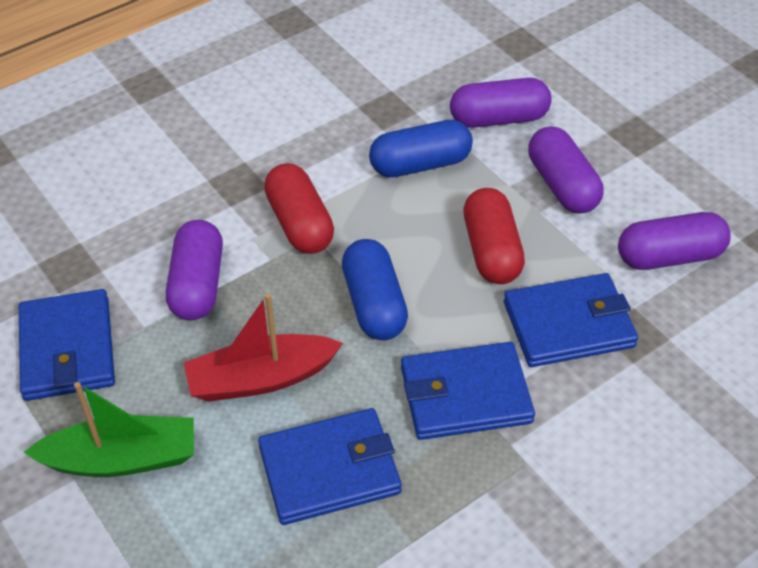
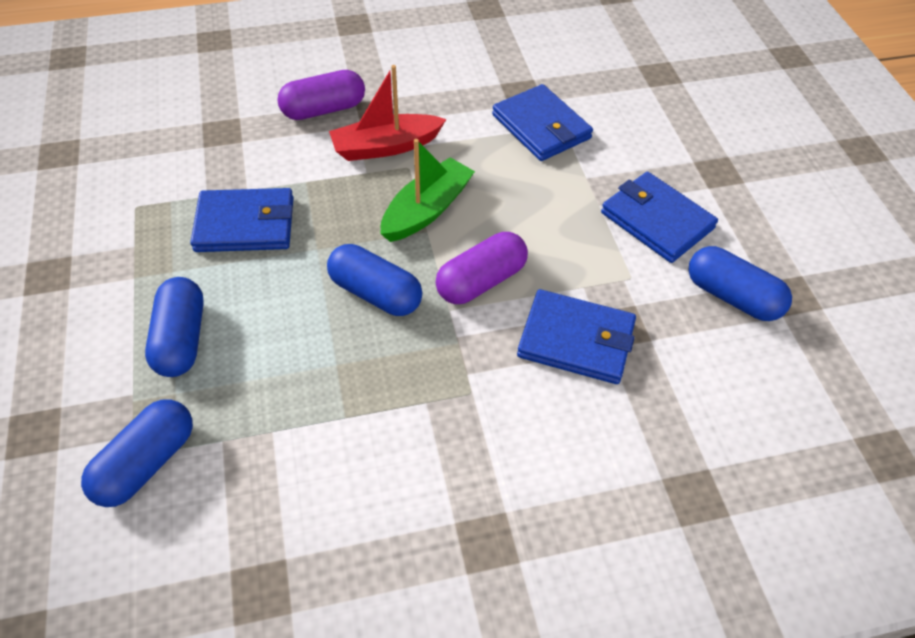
blue capsule: [342,239,408,340] [369,120,473,177] = 2 -> [81,399,193,507] [145,277,204,377] [327,244,422,316] [689,246,792,321] = 4
purple capsule: [166,220,223,321] [450,78,552,128] [528,126,604,214] [618,212,731,270] = 4 -> [277,70,365,120] [436,232,528,304] = 2
red capsule: [264,163,334,254] [463,188,525,284] = 2 -> none = 0

